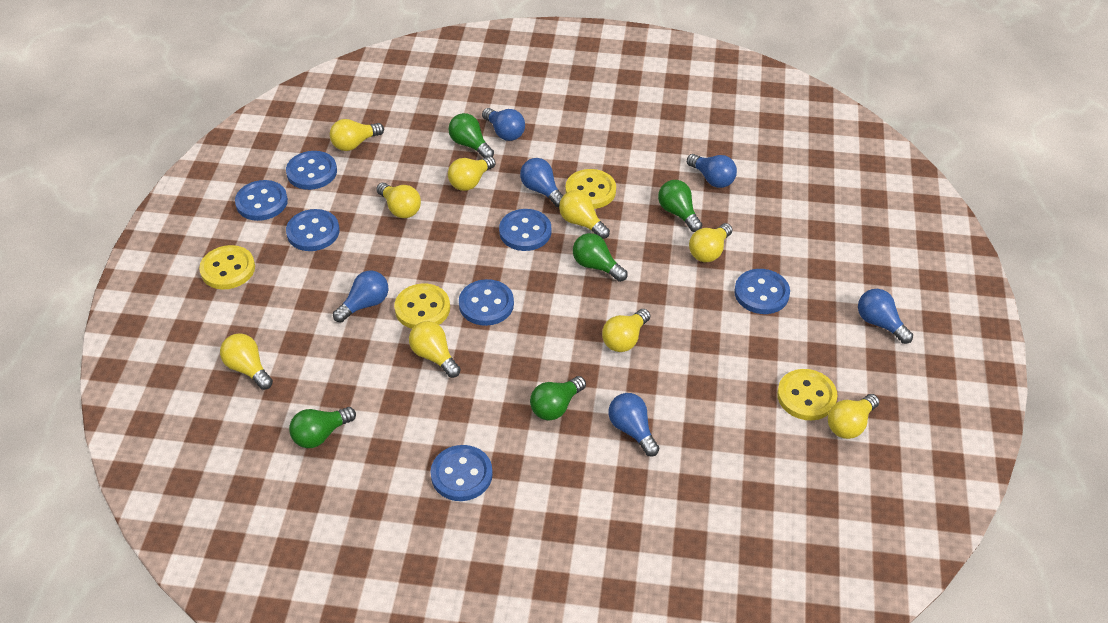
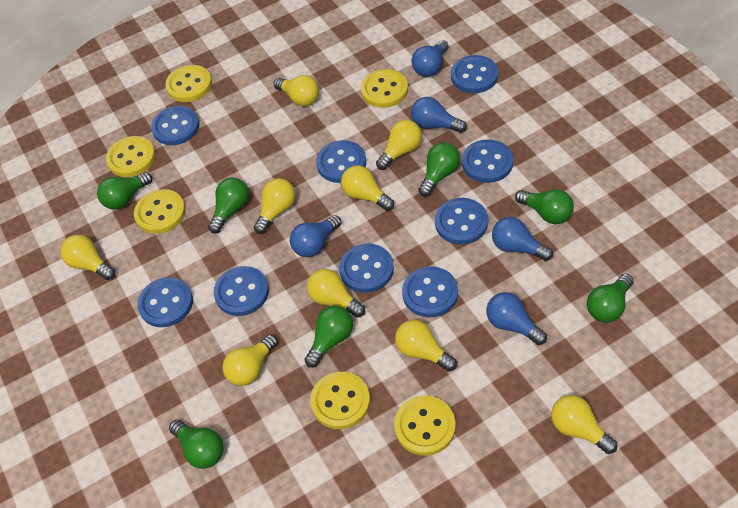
blue button: [235,180,288,221] [286,151,337,190] [286,209,339,251] [430,445,493,501] [459,279,514,326] [499,209,551,251] [734,269,790,314] = 7 -> [137,277,193,327] [151,106,199,145] [214,266,269,316] [316,140,366,183] [339,243,394,293] [402,266,458,317] [435,198,488,244] [451,55,498,93] [462,139,513,183] = 9
blue light bulb: [333,270,388,322] [482,108,525,141] [520,158,563,207] [608,393,659,456] [687,154,737,188] [858,289,913,344] = 6 -> [290,215,342,257] [411,40,449,77] [411,97,467,133] [486,292,547,345] [492,217,553,261] = 5
green light bulb: [289,407,356,448] [448,113,494,158] [530,376,586,421] [573,233,628,282] [658,180,702,232] = 5 -> [97,172,152,210] [169,420,223,469] [208,177,249,234] [305,306,353,368] [418,142,460,197] [515,189,574,224] [587,274,634,322] = 7
yellow button: [199,245,255,289] [394,284,450,329] [565,169,616,209] [777,369,837,420] = 4 -> [106,136,156,177] [134,189,186,234] [165,65,212,102] [310,372,370,429] [361,69,408,108] [394,396,456,456] = 6

